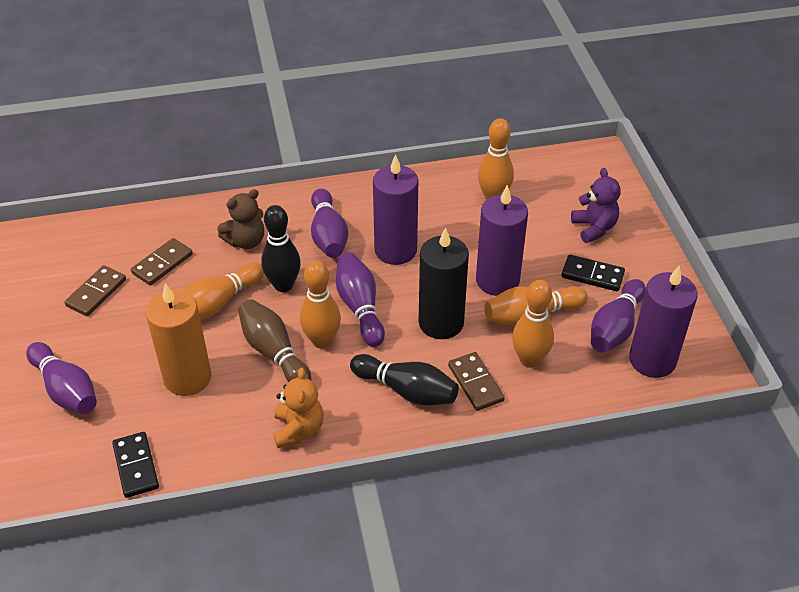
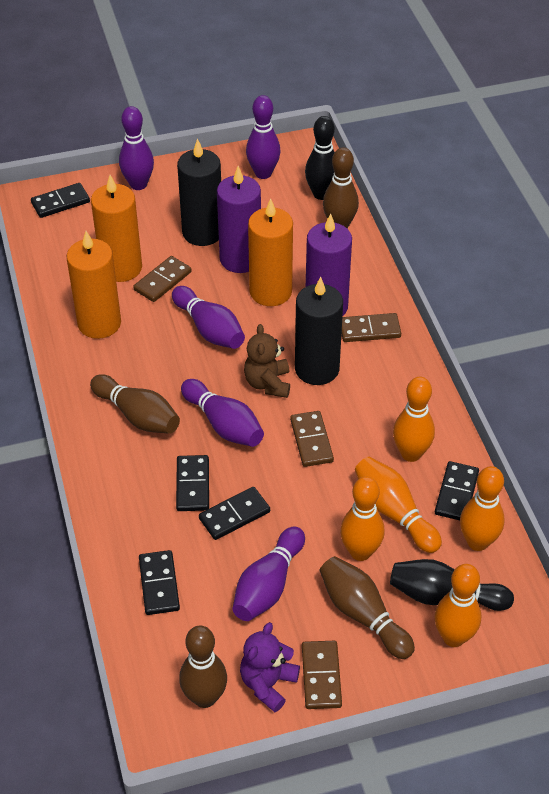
black candle: [419,227,469,339] = 1 -> [177,139,221,246] [295,277,343,385] = 2
black domino: [112,432,159,498] [561,255,625,291] = 2 -> [31,183,90,218] [139,550,180,615] [176,455,209,511] [199,487,270,540] [435,461,479,520] = 5
brown bowling pin: [238,299,311,382] = 1 -> [90,374,180,434] [179,625,227,708] [320,556,415,659] [323,147,359,228] = 4
brown domino: [64,265,126,316] [131,238,193,286] [448,352,505,411] = 3 -> [133,256,191,302] [290,411,334,467] [302,641,342,709] [342,313,401,342] = 4
orange candle: [145,284,212,396] = 1 -> [67,231,121,339] [91,175,142,282] [248,198,293,306] = 3
orange teddy bear: [274,368,324,448] = 1 -> none = 0
purple bowling pin: [26,342,97,414] [311,189,348,258] [336,253,385,347] [591,279,646,353] = 4 -> [119,106,154,190] [172,286,245,349] [181,379,264,447] [233,526,305,621] [246,95,281,179] = 5
purple candle: [373,154,418,265] [476,185,528,296] [629,266,698,378] = 3 -> [217,166,261,273] [306,213,352,317] = 2

